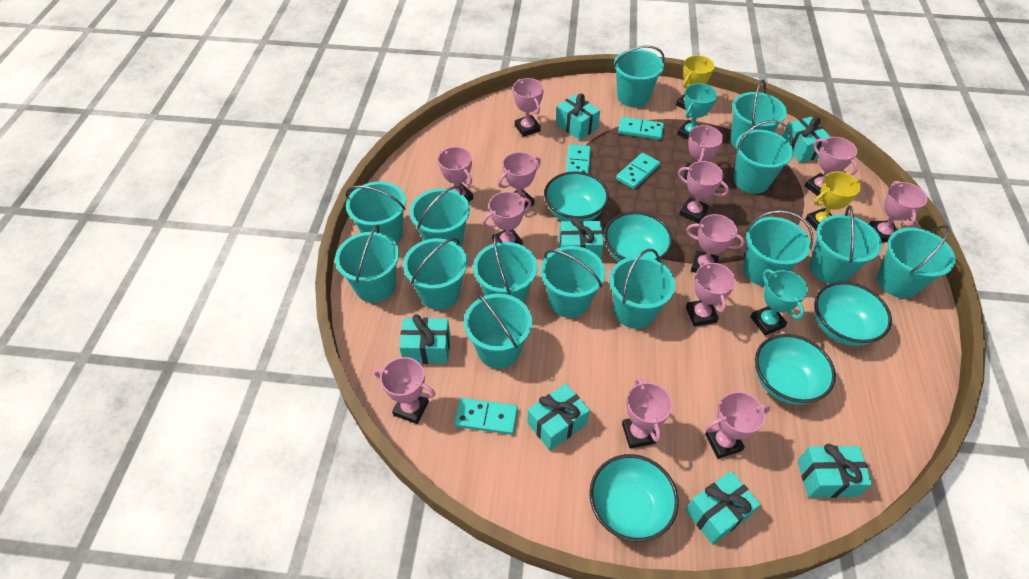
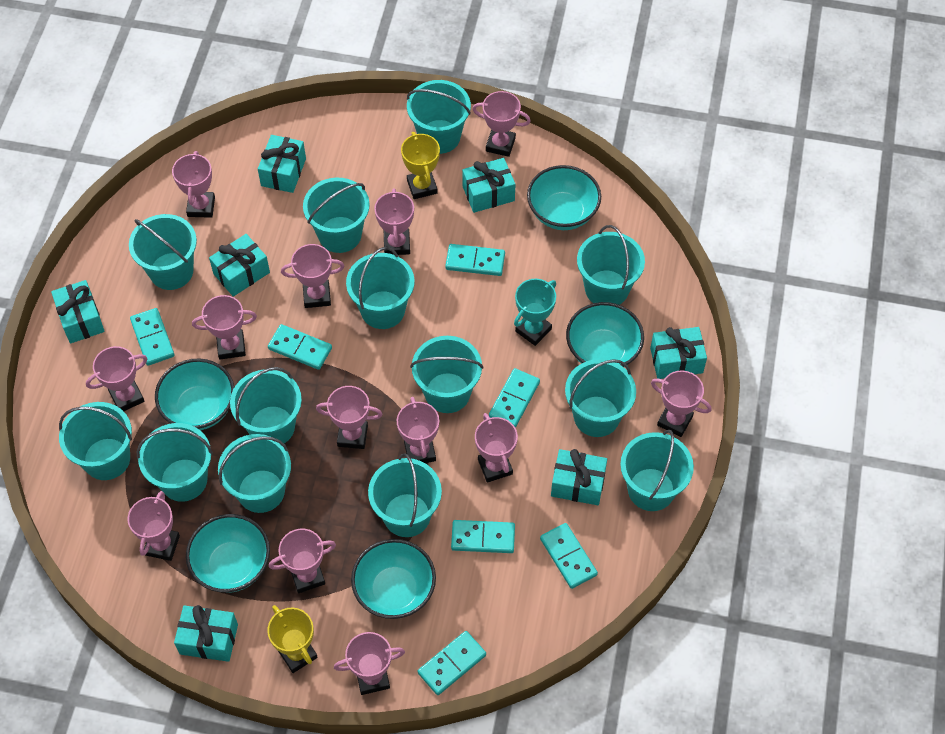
turquoise bucket: [335,225,399,303] [346,181,406,244] [403,237,467,310] [410,186,470,247] [464,293,532,369] [473,234,538,303] [541,246,605,318] [609,249,675,329] [613,46,665,107] [731,80,787,148] [734,120,793,194] [743,210,813,287] [810,205,882,284] [877,225,955,298] = 14 -> [59,402,132,480] [129,214,197,290] [137,423,213,502] [218,434,291,513] [230,367,302,443] [303,178,370,253] [346,247,415,329] [368,453,442,537] [407,80,471,154] [410,336,483,413] [565,359,636,437] [577,225,645,305] [620,430,694,511] = 13
turquoise domino: [454,398,518,435] [566,144,591,174] [616,153,660,189] [618,117,664,140] = 4 -> [130,308,174,366] [268,324,332,370] [418,631,486,695] [445,244,505,276] [451,520,515,553] [489,368,540,428] [540,523,598,589] = 7
turquoise trophy: [677,83,717,140] [751,269,808,335] = 2 -> [514,279,556,346] = 1

